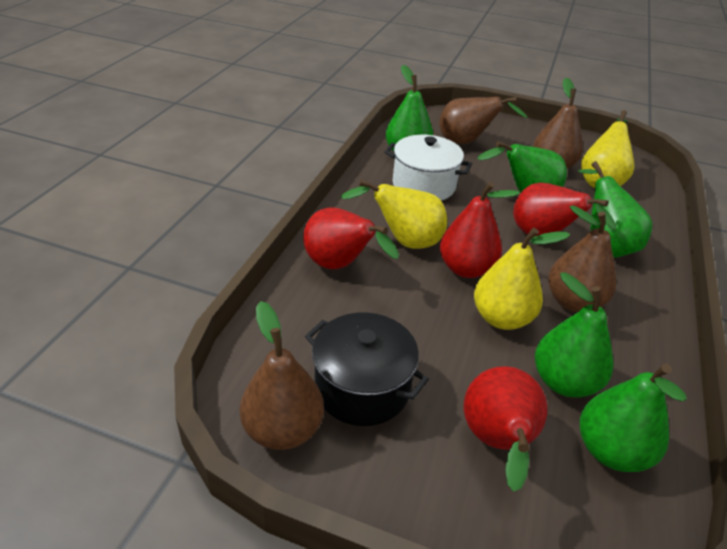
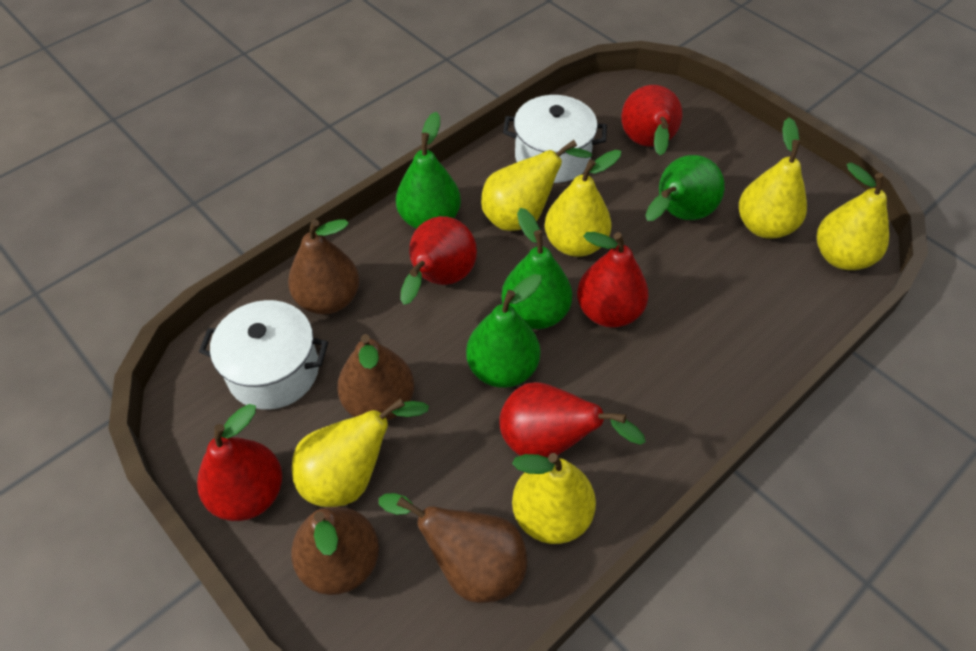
black pot: [305,312,429,426] = 1 -> none = 0
green pear: [385,65,433,152] [478,141,567,193] [535,272,613,398] [578,161,652,257] [580,364,687,472] = 5 -> [396,112,461,229] [466,274,541,388] [501,208,572,329] [645,155,725,221] = 4
red pear: [303,208,399,270] [440,182,520,278] [463,366,548,492] [513,182,617,236] = 4 -> [197,404,282,521] [400,216,477,305] [499,382,646,458] [577,232,649,328] [621,85,682,155] = 5
white pot: [385,135,472,200] = 1 -> [199,300,328,410] [503,95,607,183] = 2
yellow pear: [341,179,447,249] [474,228,570,330] [581,110,634,188] = 3 -> [292,398,429,507] [481,140,592,231] [512,453,596,544] [545,150,621,257] [739,118,807,239] [817,163,889,270] = 6

